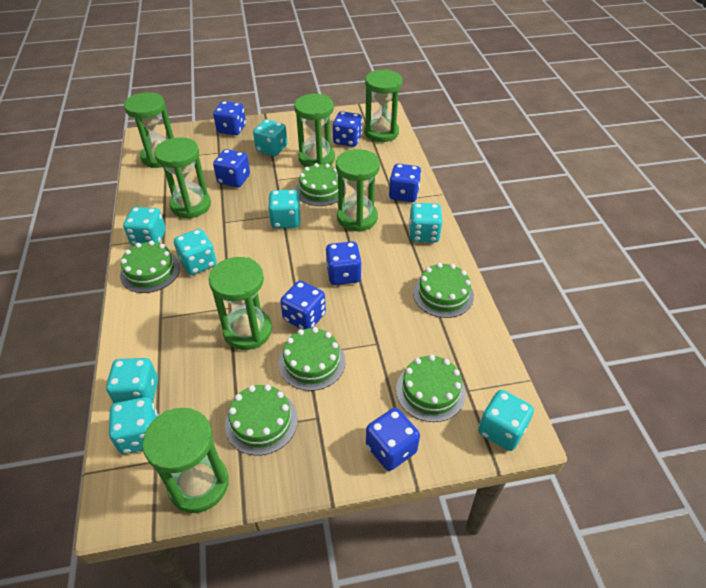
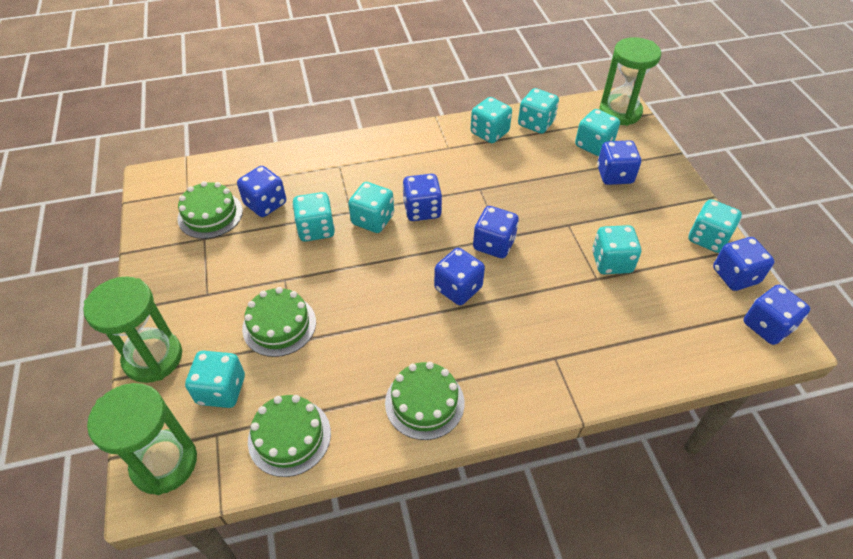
green cake: [120,240,180,293] [225,384,298,455] [279,327,345,391] [296,163,346,206] [396,355,466,422] [413,263,474,318] = 6 -> [178,181,243,239] [242,287,316,357] [248,395,331,477] [385,362,464,440] = 4
green hourglass: [124,92,174,168] [142,408,229,513] [154,137,211,219] [208,257,272,350] [294,94,335,167] [336,149,380,232] [364,69,402,142] = 7 -> [83,276,182,383] [87,383,197,495] [599,37,661,126] = 3

